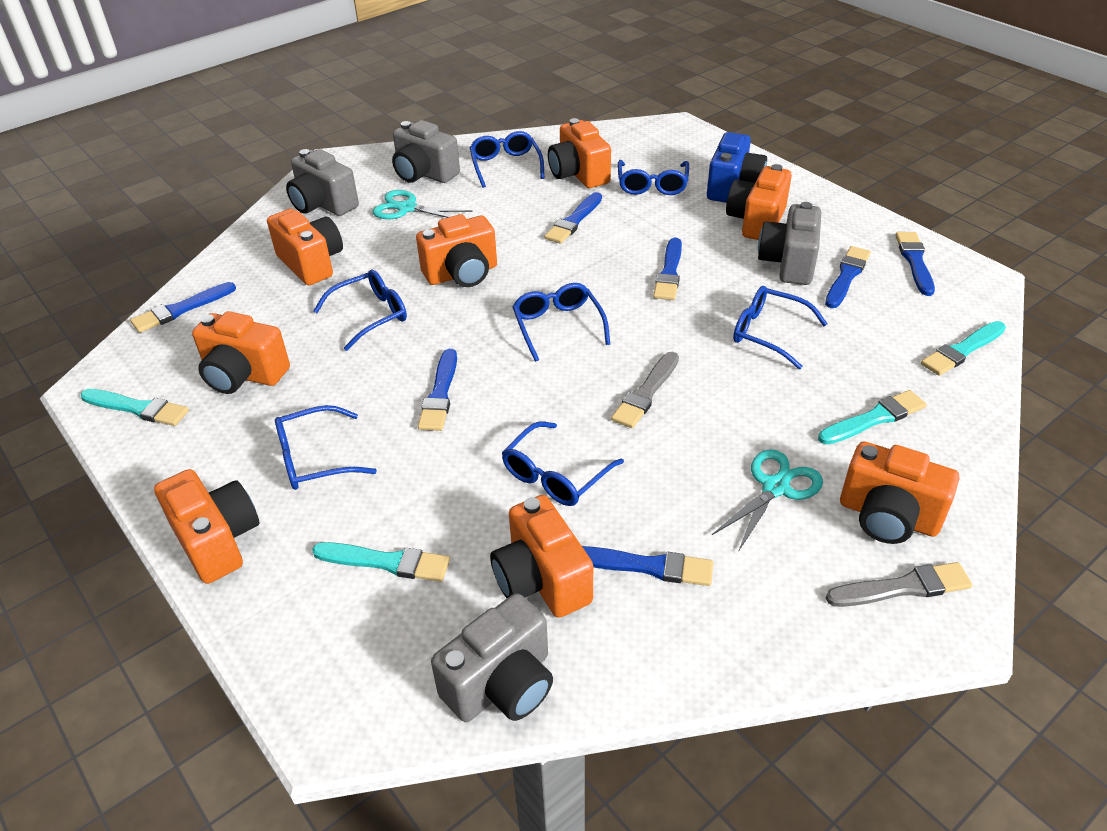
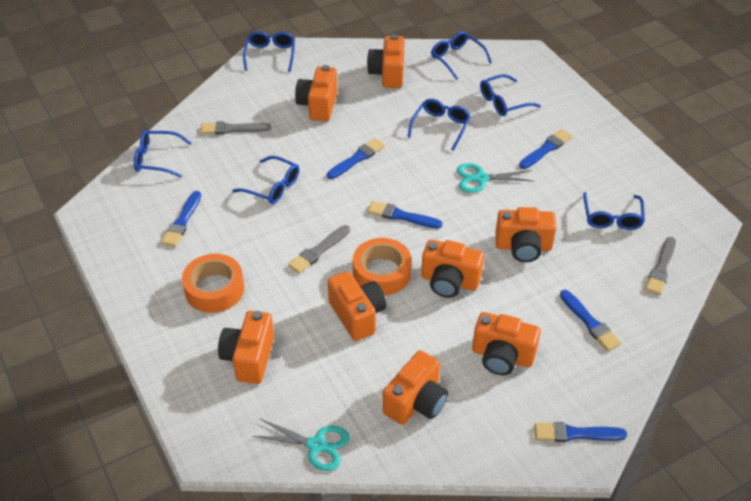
blue brush: [130,282,236,333] [418,349,457,431] [545,192,602,244] [582,546,713,586] [653,237,682,300] [825,246,871,308] [895,232,935,296] = 7 -> [161,191,201,247] [327,138,385,179] [368,201,442,229] [519,129,572,169] [534,422,627,442] [560,290,621,351] = 6
blue camera: [707,132,767,203] = 1 -> none = 0
grey brush: [611,352,679,428] [826,562,972,607] = 2 -> [201,121,271,135] [288,225,350,274] [645,237,676,295] = 3
grey camera: [286,149,359,216] [392,120,460,183] [431,593,553,722] [758,202,821,285] = 4 -> none = 0
orange tape: none = 0 -> [182,254,244,313] [353,238,412,296] = 2
turquoise brush: [81,389,189,426] [312,542,450,582] [818,390,926,445] [921,321,1006,376] = 4 -> none = 0

